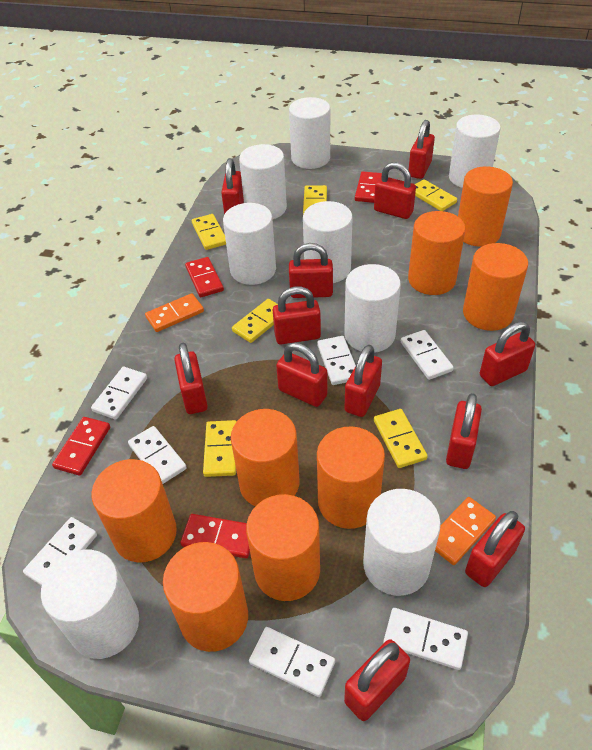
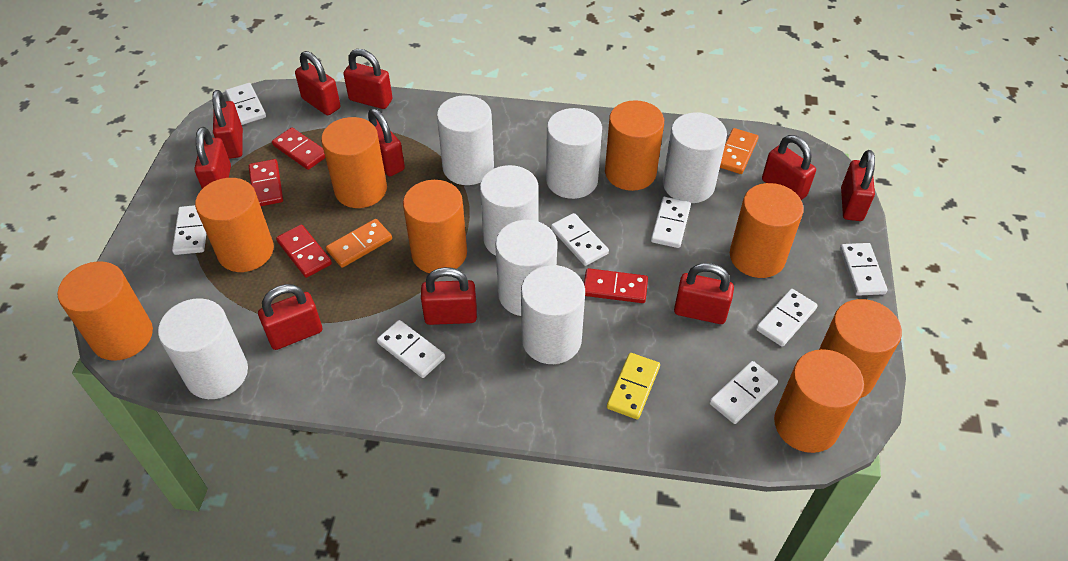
red padlock: [174,343,208,414] [221,158,244,215] [273,286,321,344] [276,342,327,407] [289,243,333,298] [344,345,382,417] [344,639,410,721] [374,162,416,219] [409,120,435,179] [446,393,482,469] [465,511,525,587] [480,322,535,386] = 12 -> [194,127,231,189] [212,90,243,159] [258,284,322,350] [295,51,341,115] [343,49,393,109] [368,108,405,176] [421,267,477,325] [674,263,734,324] [762,135,816,200] [841,150,875,221] = 10
white cylinder: [41,550,139,659] [223,203,276,285] [239,144,287,219] [289,97,330,169] [303,201,353,283] [344,264,401,353] [363,489,441,596] [449,115,501,188] = 8 -> [158,298,248,399] [437,95,494,185] [480,165,539,256] [495,220,557,316] [521,265,585,364] [546,108,602,199] [663,112,727,203] = 7
white domino: [23,517,97,586] [91,367,147,420] [128,426,187,484] [249,627,335,697] [317,336,356,385] [383,608,468,670] [401,330,454,380] = 7 -> [172,205,206,255] [226,83,266,125] [377,320,445,378] [551,213,609,266] [651,197,691,248] [709,361,778,424] [756,289,818,347] [840,243,887,296] = 8
yellow domino: [192,214,226,250] [203,420,237,477] [232,299,278,343] [303,185,327,214] [374,409,428,468] [415,179,457,211] = 6 -> [607,353,660,420] = 1

